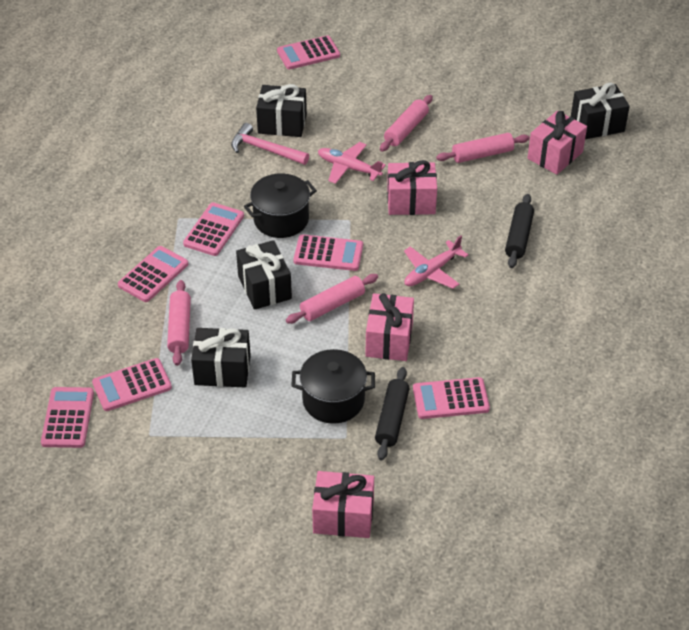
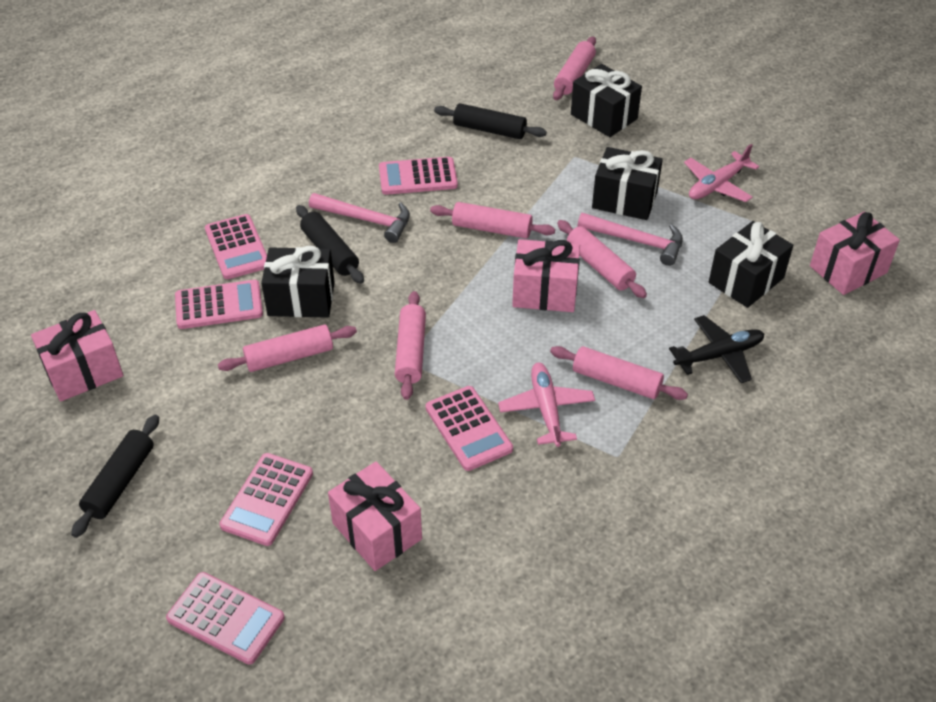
black plane: none = 0 -> [669,315,764,383] = 1
black pot: [244,173,317,238] [291,349,375,424] = 2 -> none = 0
black rolling pin: [375,367,410,460] [505,194,534,268] = 2 -> [71,415,159,538] [296,205,364,284] [434,103,547,139] = 3
pink calculator: [41,387,94,448] [92,358,172,411] [118,246,188,302] [183,203,244,256] [277,35,340,70] [294,234,363,271] [413,377,490,419] = 7 -> [166,572,285,664] [175,280,263,329] [205,214,267,279] [220,453,313,546] [379,157,458,195] [426,386,513,471] = 6
pink hammer: [231,123,309,165] = 1 -> [309,193,410,243] [578,213,683,266] = 2
pink rolling pin: [167,280,191,366] [286,274,378,324] [380,95,433,151] [436,133,530,163] = 4 -> [218,325,357,372] [395,291,426,400] [430,202,555,239] [550,346,688,400] [553,37,596,100] [557,220,647,298] = 6

